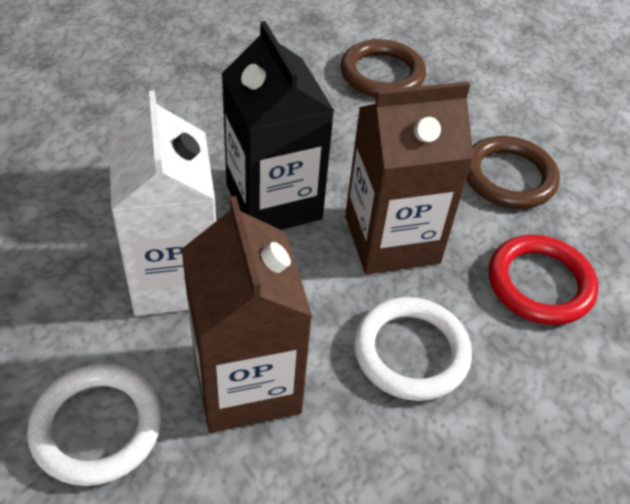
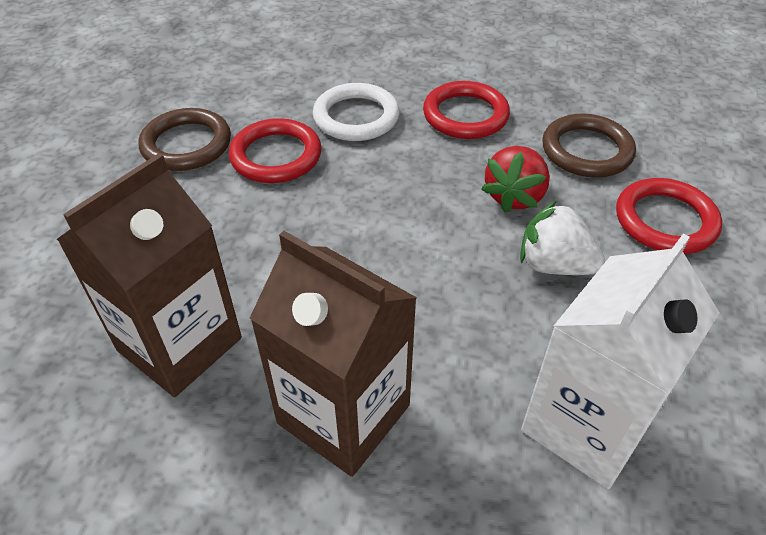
black carton: [222,21,334,230] = 1 -> none = 0
red ring: [489,235,598,325] = 1 -> [229,118,321,183] [423,81,510,139] [616,178,722,254] = 3
red strawberry: none = 0 -> [481,146,550,213] = 1
white ring: [27,364,162,486] [354,297,472,401] = 2 -> [313,83,399,141] = 1
white strawberry: none = 0 -> [520,201,605,275] = 1

